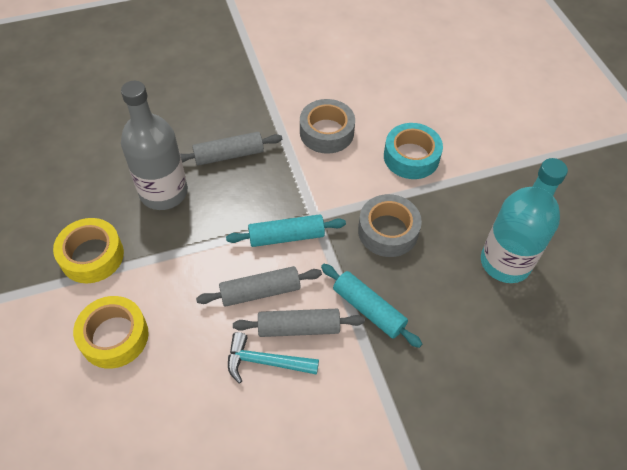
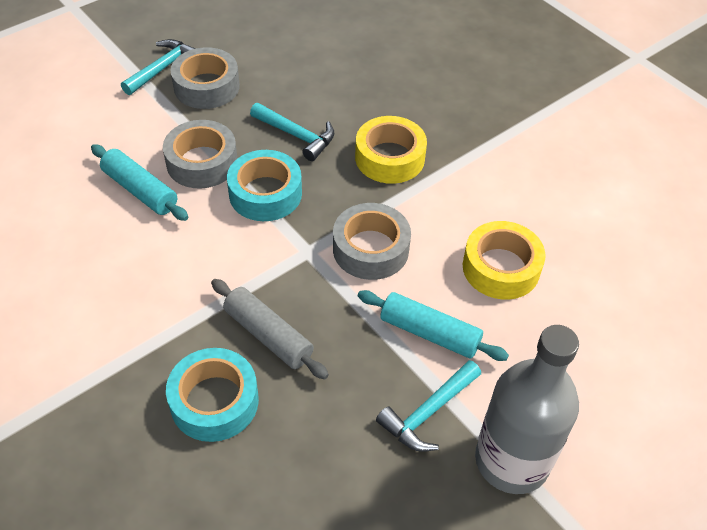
grey rolling pin: [180,132,282,166] [196,266,322,307] [233,309,365,337] = 3 -> [211,279,329,379] = 1
grey tape: [300,99,355,154] [358,194,422,257] = 2 -> [163,120,237,189] [170,47,240,109] [333,203,411,280] = 3
turquoise bottle: [481,158,568,283] = 1 -> none = 0
turquoise hammer: [228,332,319,383] = 1 -> [121,39,196,95] [250,103,334,161] [376,360,481,452] = 3
turquoise tape: [384,123,443,179] = 1 -> [166,348,259,442] [227,150,302,221] = 2

